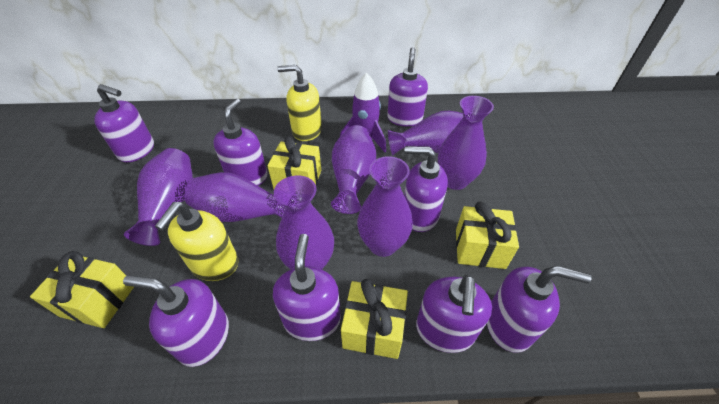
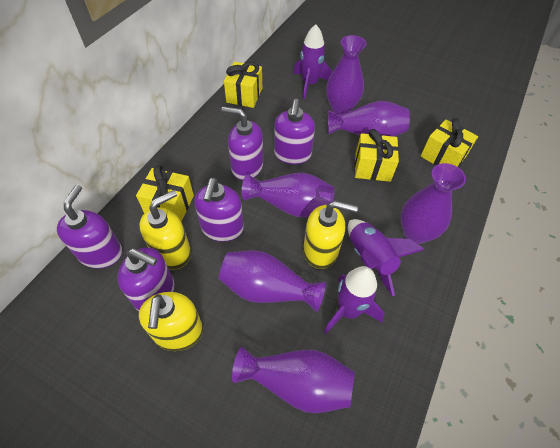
purple rocket: [340,73,386,153] = 1 -> [293,24,332,99] [324,266,385,334] [348,219,425,296] = 3
purple soap dispenser: [94,84,154,162] [123,275,229,367] [213,99,268,186] [273,234,341,341] [387,47,428,127] [404,146,448,232] [416,275,492,353] [487,266,592,353] = 8 -> [57,185,122,268] [117,248,174,311] [194,178,244,242] [221,107,263,180] [274,99,315,164] = 5
purple vase: [124,148,193,246] [185,172,286,222] [274,175,334,269] [331,125,376,214] [357,156,413,257] [388,111,463,156] [438,96,494,190] = 7 -> [218,250,326,312] [232,347,355,413] [242,173,335,217] [326,35,366,115] [328,101,410,137] [401,163,466,244] = 6
yellow soap dispenser: [155,202,238,281] [277,65,322,141] = 2 -> [139,292,203,351] [140,190,191,270] [303,201,358,269] = 3

